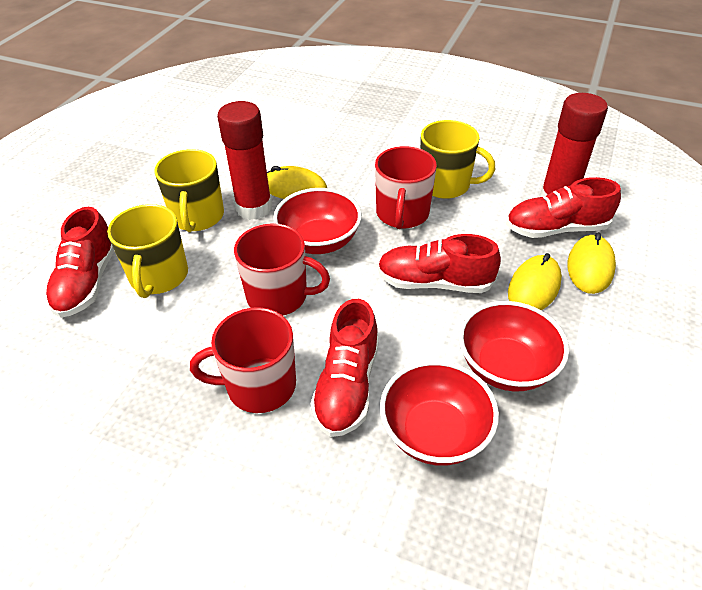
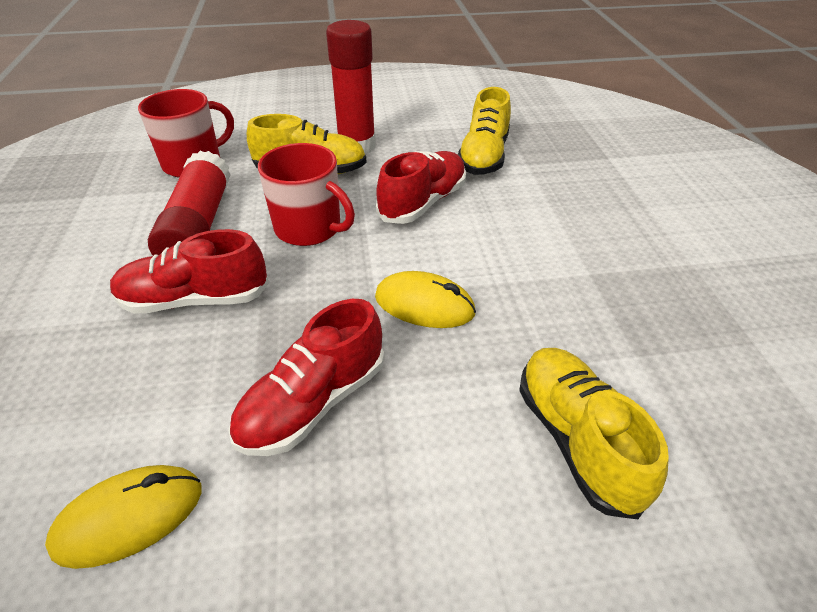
red bowl: [273,188,362,254] [380,361,499,466] [459,301,569,392] = 3 -> none = 0
red mug: [190,308,296,413] [234,223,330,315] [375,146,437,229] = 3 -> [138,89,234,178] [258,143,355,246] = 2
red shoe: [45,207,114,318] [311,299,379,437] [378,234,501,293] [506,177,621,238] = 4 -> [110,229,269,314] [228,299,384,456] [376,151,466,224] = 3
yellow mouse: [267,166,327,199] [508,253,562,310] [567,232,616,294] = 3 -> [45,465,201,569] [375,271,476,328] = 2
yellow mug: [107,204,188,298] [154,149,224,232] [420,120,495,199] = 3 -> none = 0
yellow shoe: none = 0 -> [247,114,366,174] [458,87,511,175] [519,348,669,519] = 3

